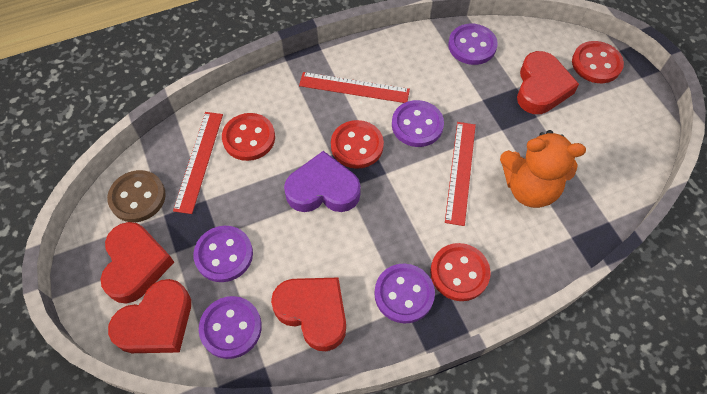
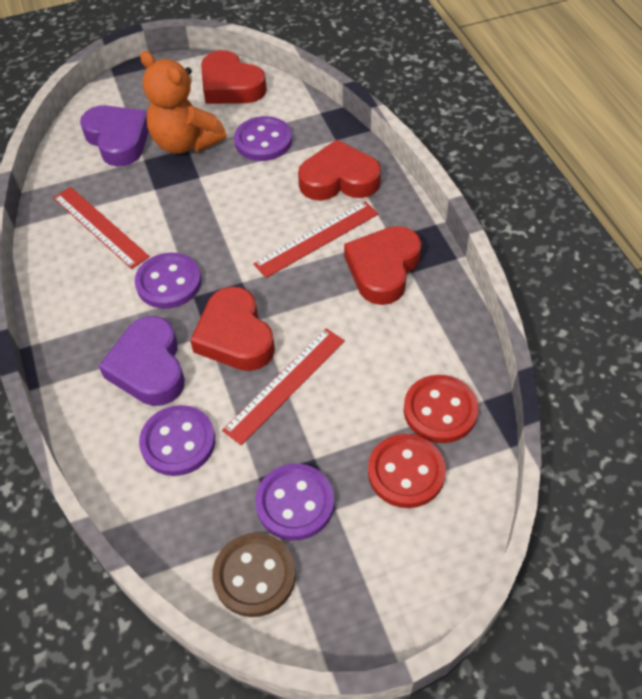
purple button: [193,226,253,282] [199,296,262,359] [374,264,435,323] [392,100,444,147] [448,24,498,65] = 5 -> [135,253,202,309] [139,405,215,476] [234,116,292,161] [255,464,334,541] = 4
purple heart: [284,151,361,212] = 1 -> [80,105,149,166] [99,316,185,406] = 2
red button: [222,113,275,161] [331,120,384,169] [430,243,491,301] [572,41,624,83] = 4 -> [368,434,446,508] [404,375,478,443] = 2

